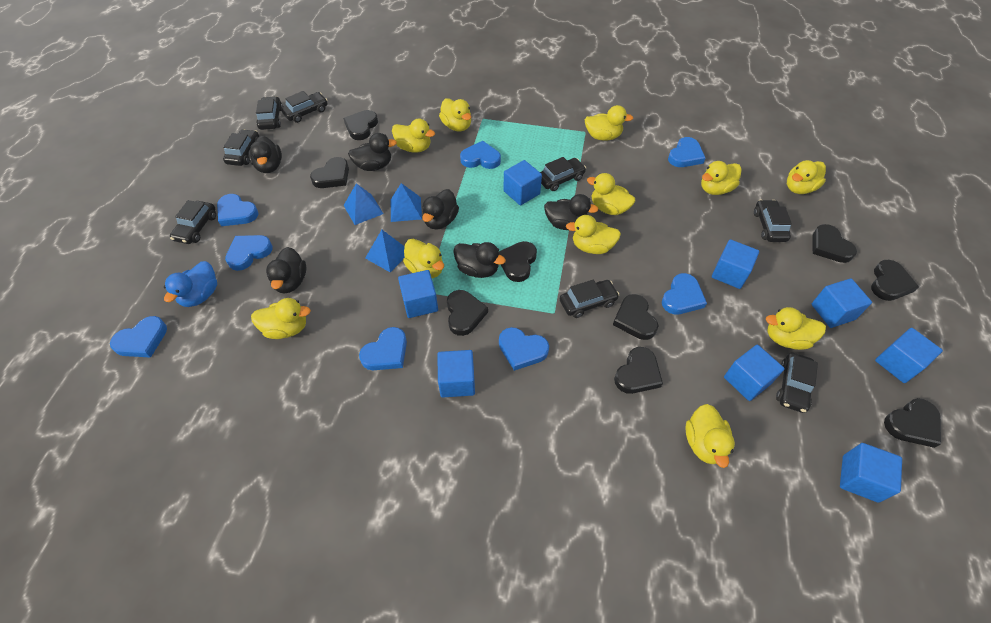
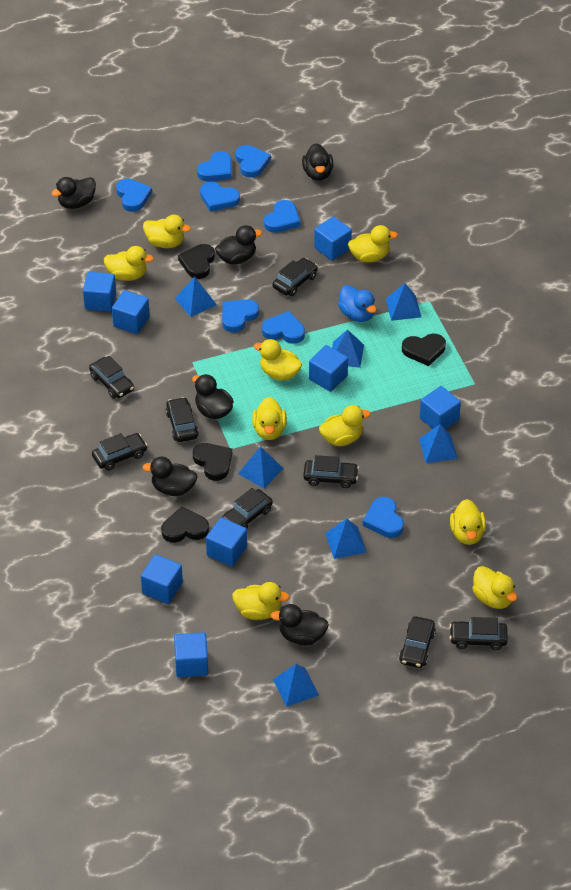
black heart: [310,157,349,188] [343,110,378,140] [447,290,488,336] [499,241,537,282] [613,294,658,340] [614,347,663,394] [813,224,857,263] [871,260,919,301] [884,398,941,448] = 9 -> [161,506,209,543] [178,244,215,279] [193,443,232,481] [402,334,446,366] = 4
blue pyramid: [344,183,383,225] [365,230,405,272] [391,183,422,222] = 3 -> [175,277,217,317] [238,446,284,489] [273,664,319,707] [325,518,367,559] [332,329,364,368] [386,283,421,321] [419,424,458,463] = 7
yellow duck: [251,298,311,339] [392,119,435,153] [403,239,444,278] [439,98,471,131] [566,215,621,254] [585,105,633,141] [587,173,635,215] [685,404,735,468] [701,161,741,195] [765,307,826,350] [787,160,826,194] = 11 -> [104,246,154,281] [143,215,191,248] [232,582,290,620] [252,397,287,440] [254,339,302,381] [319,405,371,446] [348,225,398,262] [450,499,486,545] [472,566,517,609] = 9

